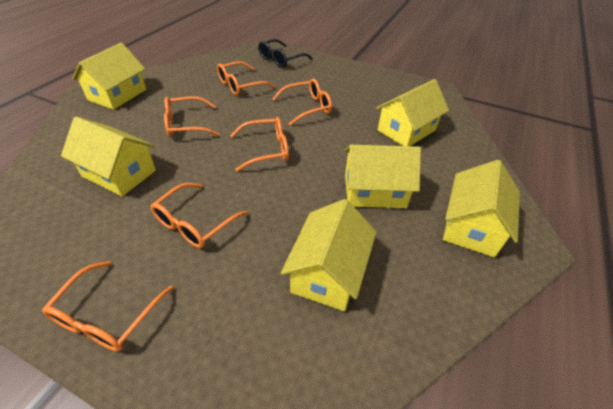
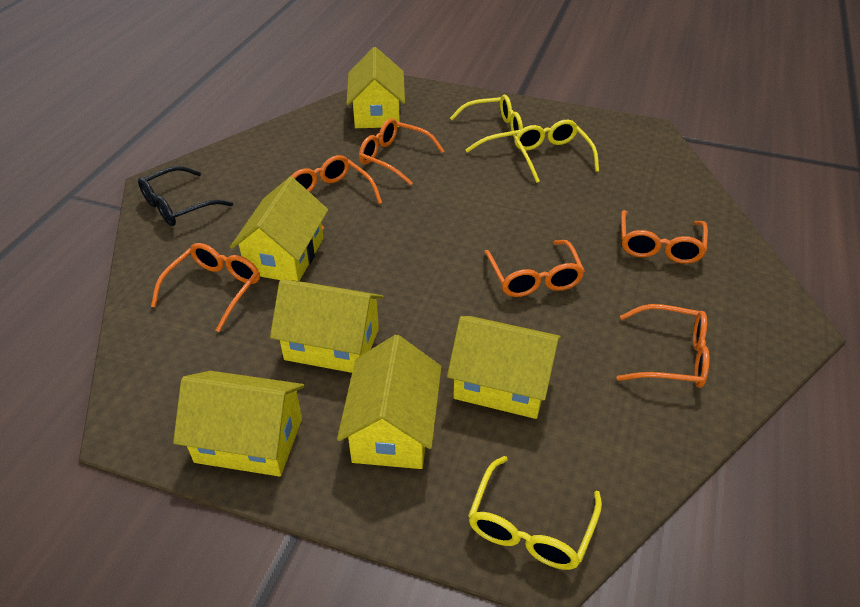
yellow glasses: none = 0 -> [450,95,523,153] [468,456,602,570] [515,120,599,183] = 3

